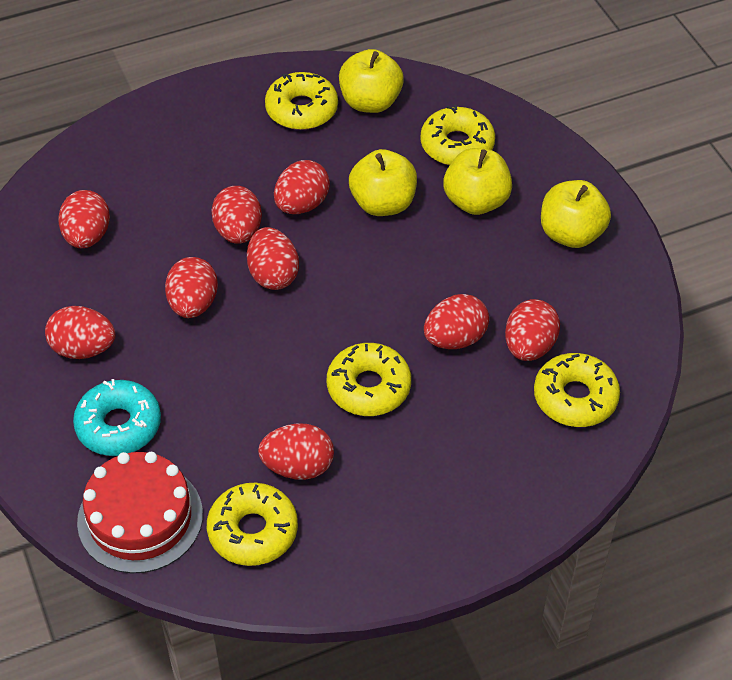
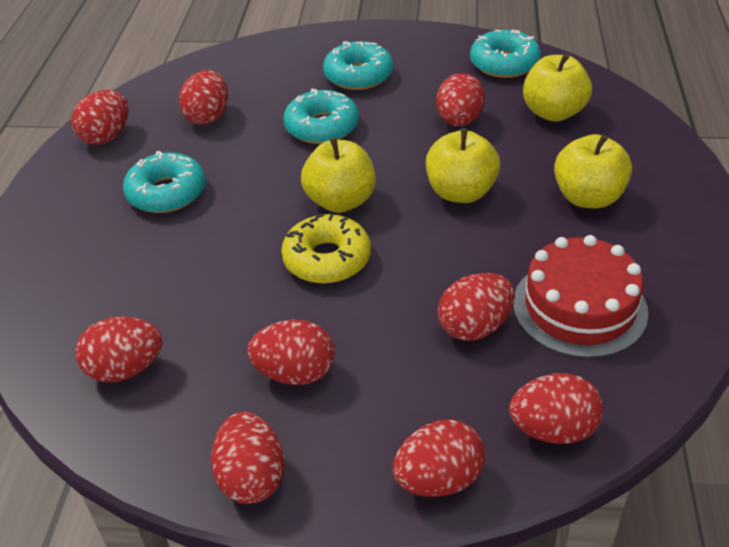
turquoise donut: [73,379,161,456] = 1 -> [123,151,206,213] [283,89,359,144] [323,41,393,90] [470,30,541,78] = 4
yellow donut: [207,483,298,566] [265,72,338,130] [327,343,411,416] [420,105,495,165] [534,353,620,427] = 5 -> [281,214,371,283] = 1

